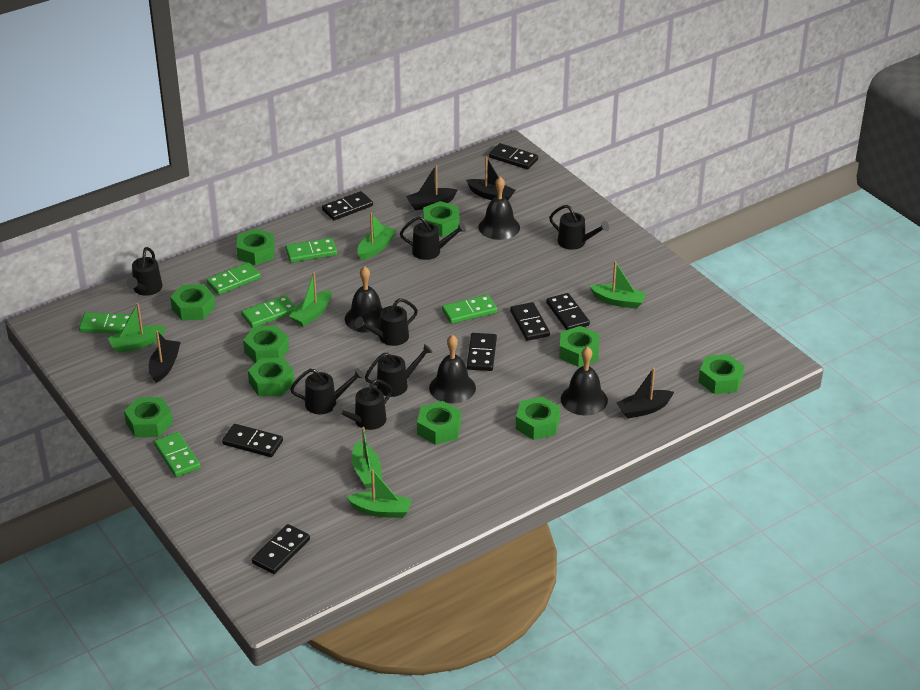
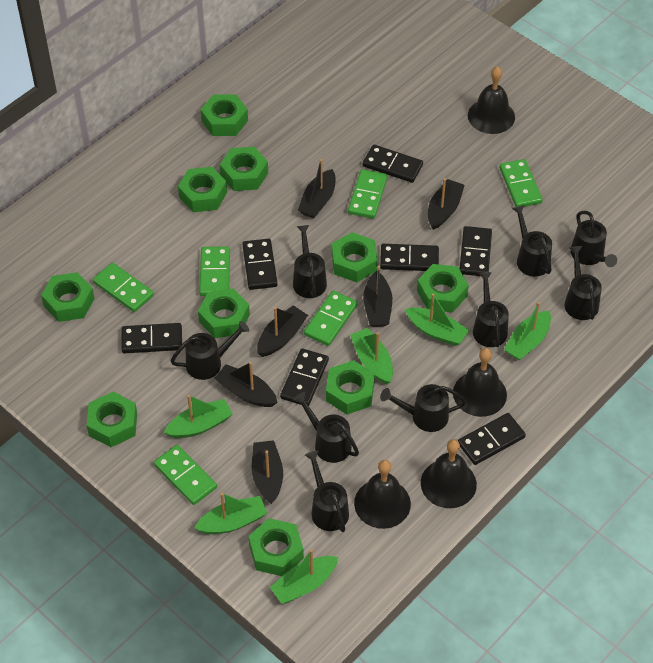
black boat: [148,331,181,383] [406,165,458,210] [466,156,516,200] [616,368,674,419] = 4 -> [215,362,278,407] [252,440,283,504] [257,305,308,357] [298,159,335,218] [363,266,392,327] [428,178,465,230] = 6
black watering can: [127,247,162,296] [290,368,364,414] [333,379,393,430] [355,298,418,346] [365,344,433,397] [400,216,466,260] [549,205,609,250] = 7 -> [171,321,249,380] [293,225,327,298] [293,392,359,463] [305,451,349,532] [380,384,466,432] [473,272,509,347] [512,205,552,277] [564,246,602,320] [570,211,617,267] = 9

